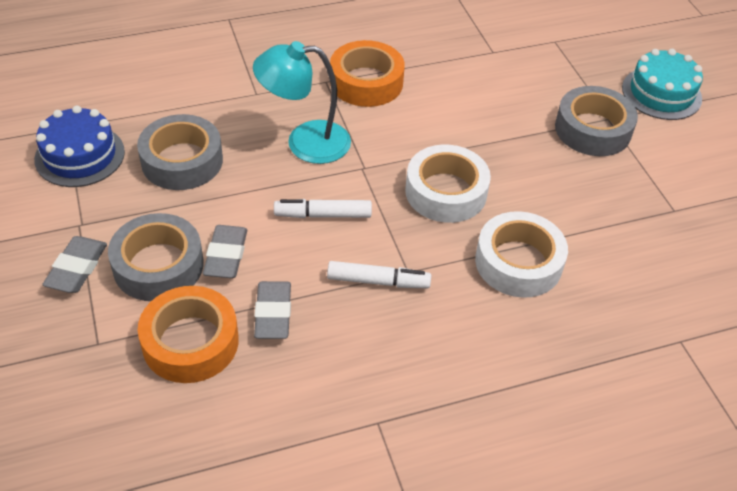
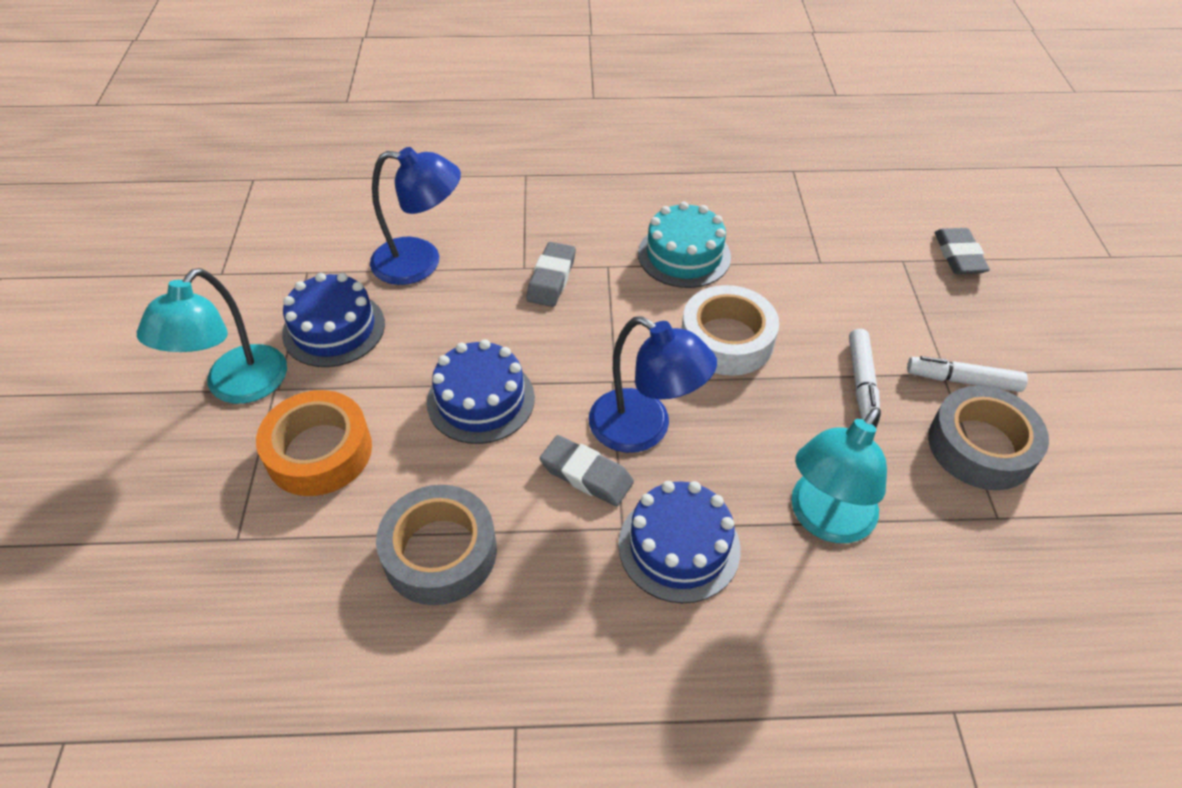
blue cake: [34,105,125,187] = 1 -> [282,273,385,367] [427,339,535,444] [618,481,740,603] = 3
blue lamp: none = 0 -> [370,147,461,285] [589,316,717,453] = 2
grey tape: [108,213,204,301] [137,114,223,190] [555,86,638,156] = 3 -> [376,485,497,605] [928,386,1049,490] = 2
orange tape: [138,286,239,383] [330,40,405,107] = 2 -> [256,390,372,496] = 1
turquoise lamp: [253,41,351,164] = 1 -> [137,268,287,404] [791,407,887,543] = 2
white tape: [405,145,491,223] [475,211,568,298] = 2 -> [681,285,779,376] = 1

